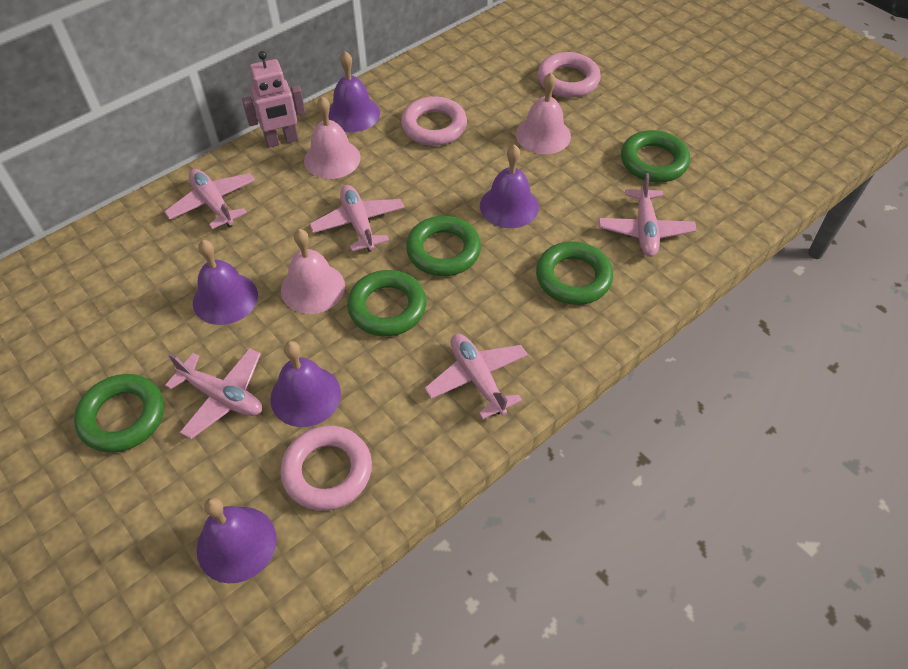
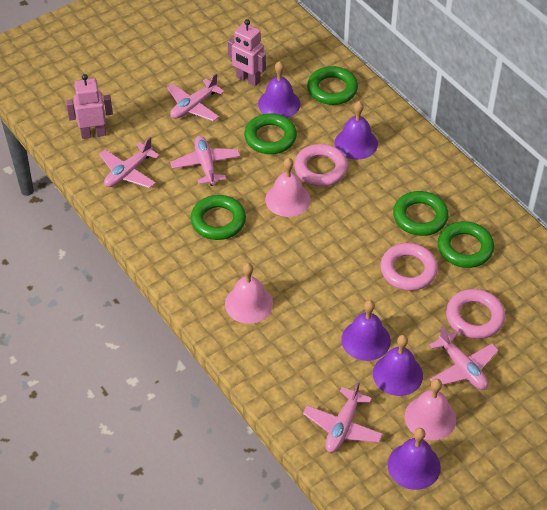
pink robot: [242,51,305,148] = 1 -> [66,74,113,139] [228,19,266,86] = 2

